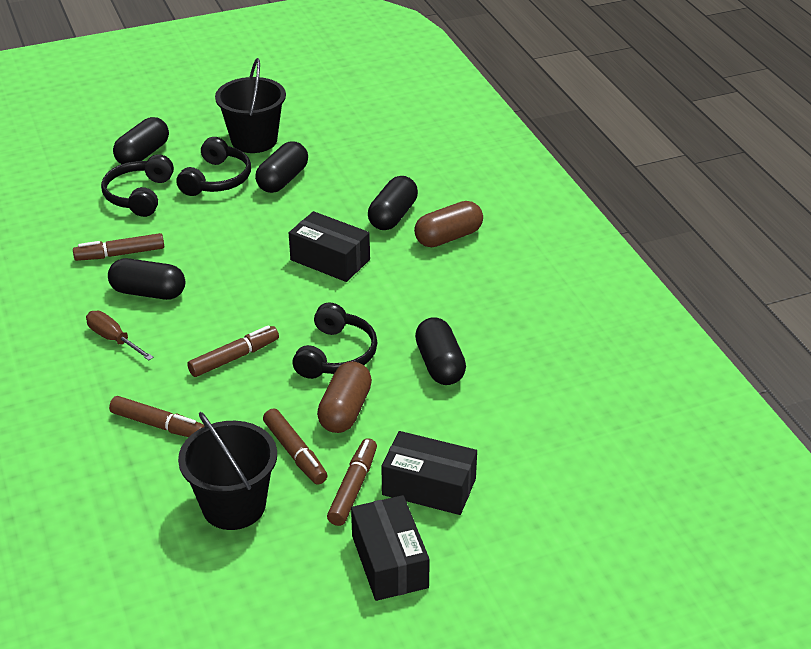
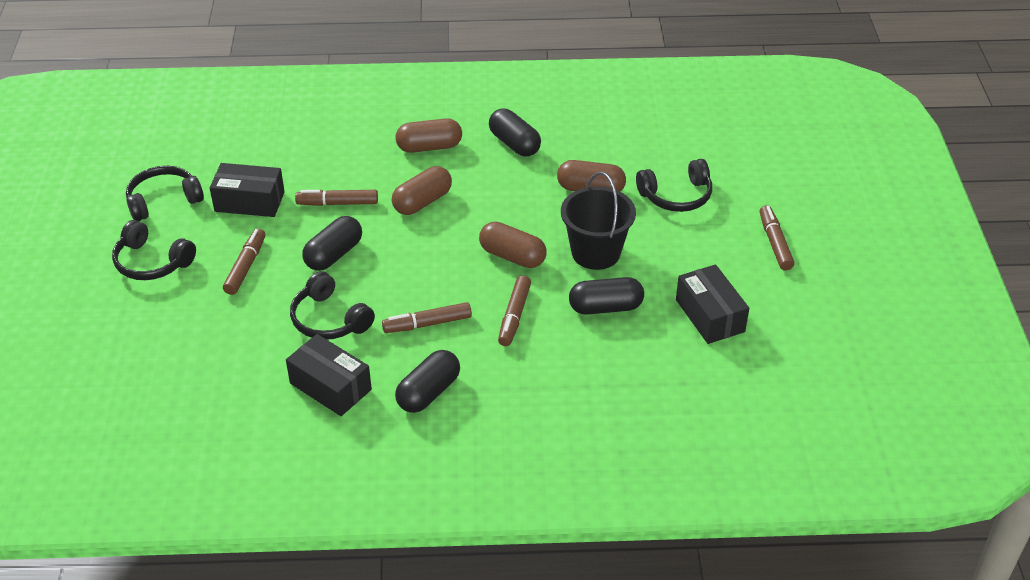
black bucket: [178,412,277,530] [215,58,286,153] = 2 -> [561,172,636,270] = 1
black capsule: [108,258,185,300] [113,117,169,164] [255,141,308,193] [368,176,418,230] [415,317,466,385] = 5 -> [302,216,362,271] [395,350,460,413] [489,109,541,156] [569,277,644,315] = 4
black headphones: [101,154,174,217] [176,137,251,196] [292,302,378,379] = 3 -> [112,220,196,280] [126,166,204,221] [290,271,375,340] [636,159,712,212] = 4
brown capsule: [317,361,372,433] [414,201,483,247] = 2 -> [392,166,452,215] [396,118,462,153] [479,221,547,268] [557,160,626,192] = 4
brown screwdriver: [86,311,154,360] = 1 -> none = 0

